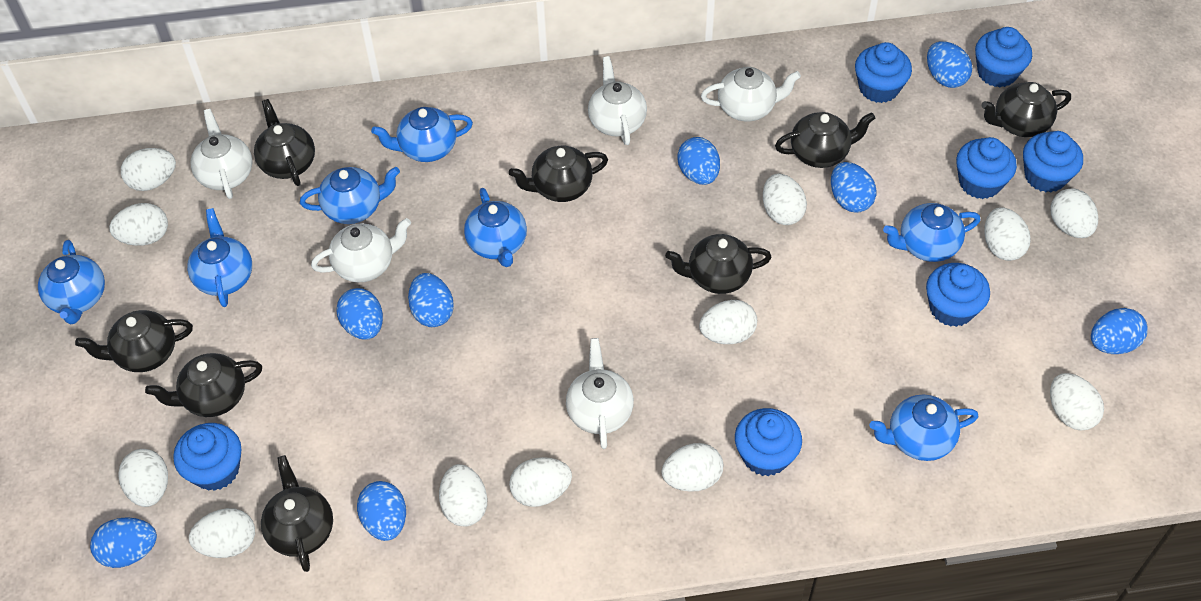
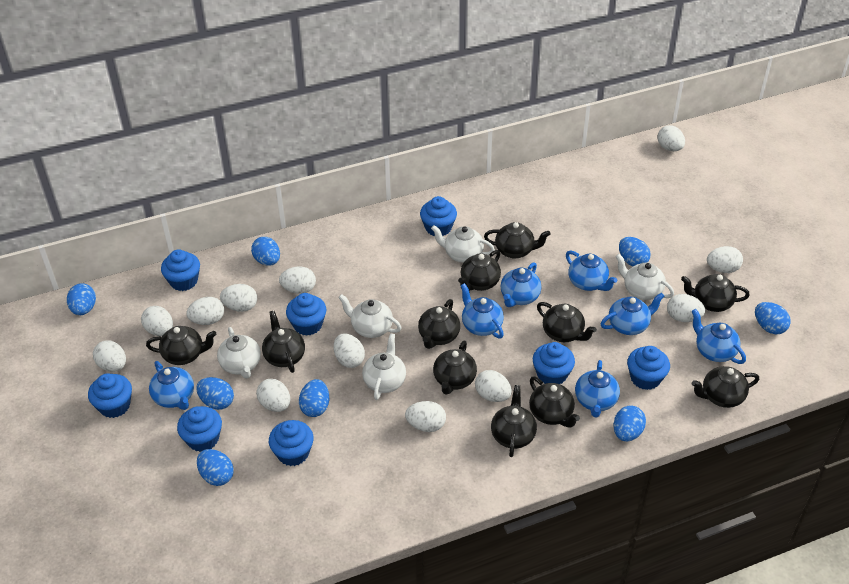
black teapot: [75,310,193,372] [145,353,262,417] [254,99,315,186] [261,455,333,572] [509,146,608,202] [665,234,772,294] [775,112,875,168] [981,82,1071,137] = 8 -> [146,326,216,365] [262,311,305,373] [418,299,460,349] [433,341,477,395] [458,250,501,291] [484,222,551,258] [491,385,537,457] [529,376,580,428] [537,302,597,342] [681,274,750,312] [692,366,759,408] = 11
blue cupcake: [173,423,241,491] [735,408,802,476] [855,42,912,103] [926,263,990,327] [956,137,1017,199] [975,27,1032,87] [1023,131,1083,192] = 7 -> [88,373,132,418] [161,249,200,291] [177,406,222,452] [269,420,314,466] [286,293,326,336] [420,196,457,236] [533,342,575,384] [627,346,670,390] = 8

